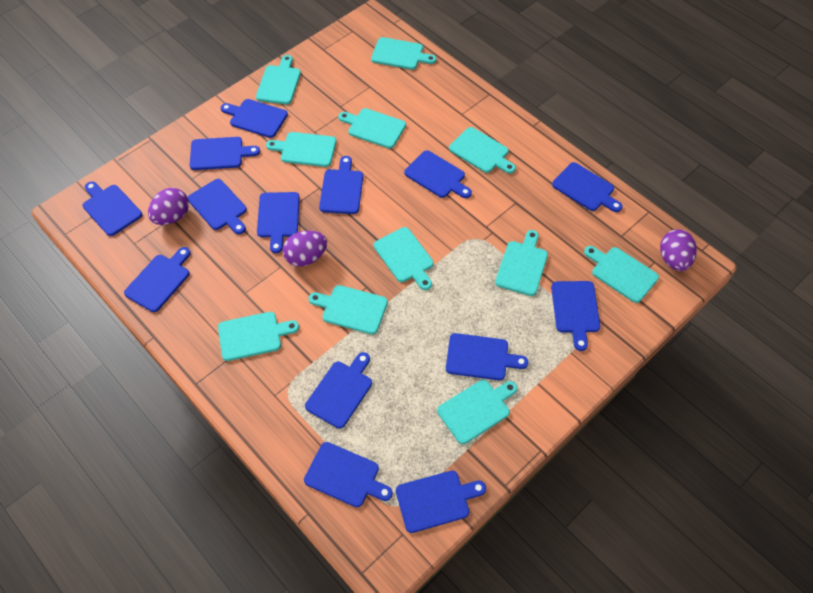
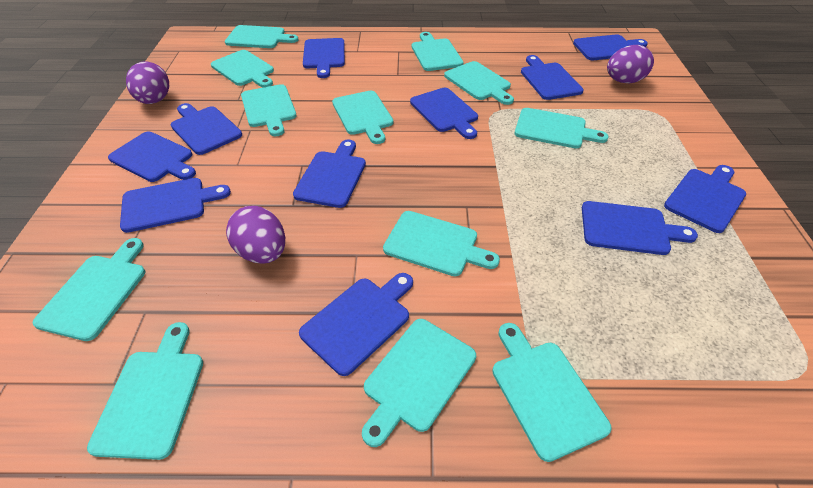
blue cutting board: [83,181,142,236] [124,247,191,312] [188,179,247,234] [190,137,260,170] [221,99,288,138] [257,192,300,253] [304,442,393,507] [305,352,372,429] [319,156,363,214] [396,471,486,533] [404,150,472,198] [446,333,528,380] [551,281,600,351] [552,162,622,212] = 14 -> [108,132,196,182] [120,178,231,233] [171,103,242,155] [293,139,366,208] [299,273,413,376] [303,38,345,78] [410,88,478,139] [521,55,584,100] [573,34,648,60] [582,201,698,255] [664,165,746,233] = 11
turquoise cutting board: [218,312,299,361] [256,55,301,105] [266,132,336,167] [308,285,388,334] [338,108,406,149] [371,37,436,70] [374,227,434,290] [437,380,517,444] [449,127,516,174] [495,230,548,296] [584,246,659,303] = 11 -> [32,238,145,341] [87,322,203,460] [211,50,274,88] [225,25,299,48] [241,84,297,136] [332,91,393,144] [362,319,476,447] [383,211,500,276] [412,32,464,71] [444,61,514,105] [492,323,612,462] [515,108,609,148] = 12

